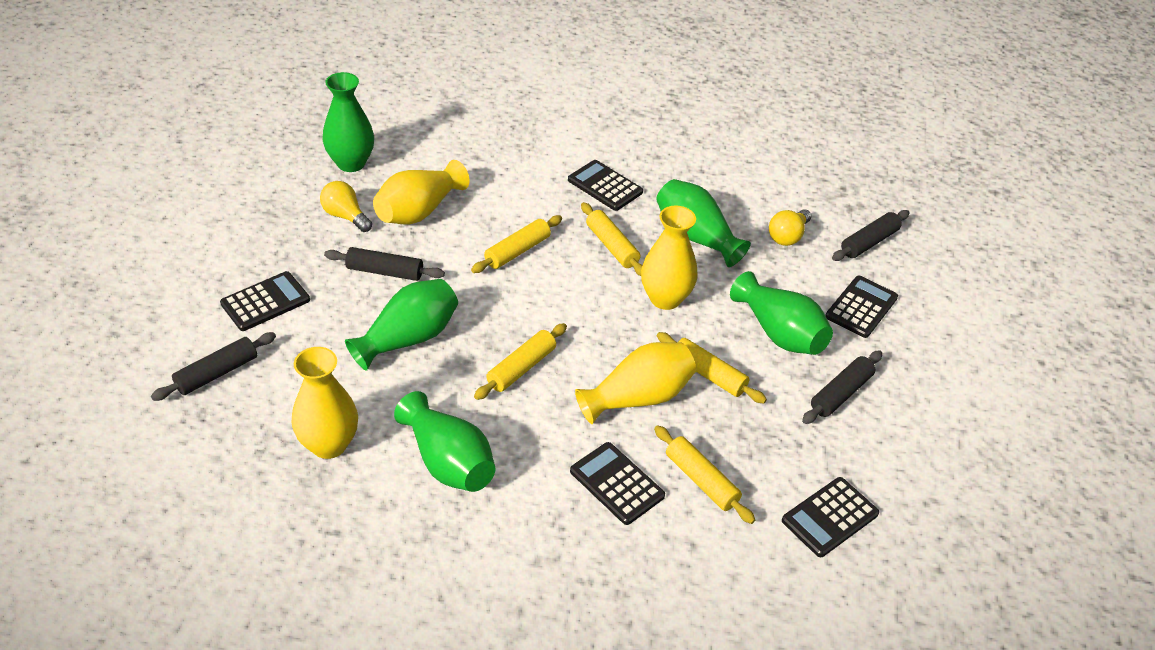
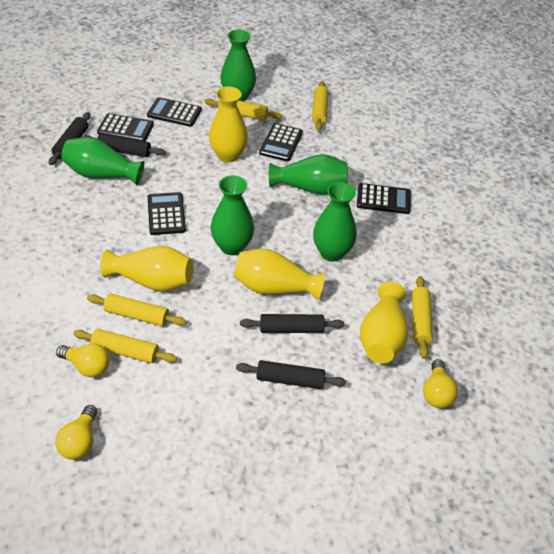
yellow light bulb: [320,181,372,232] [769,209,811,246] = 2 -> [55,405,98,460] [56,343,110,377] [423,359,458,408] = 3

